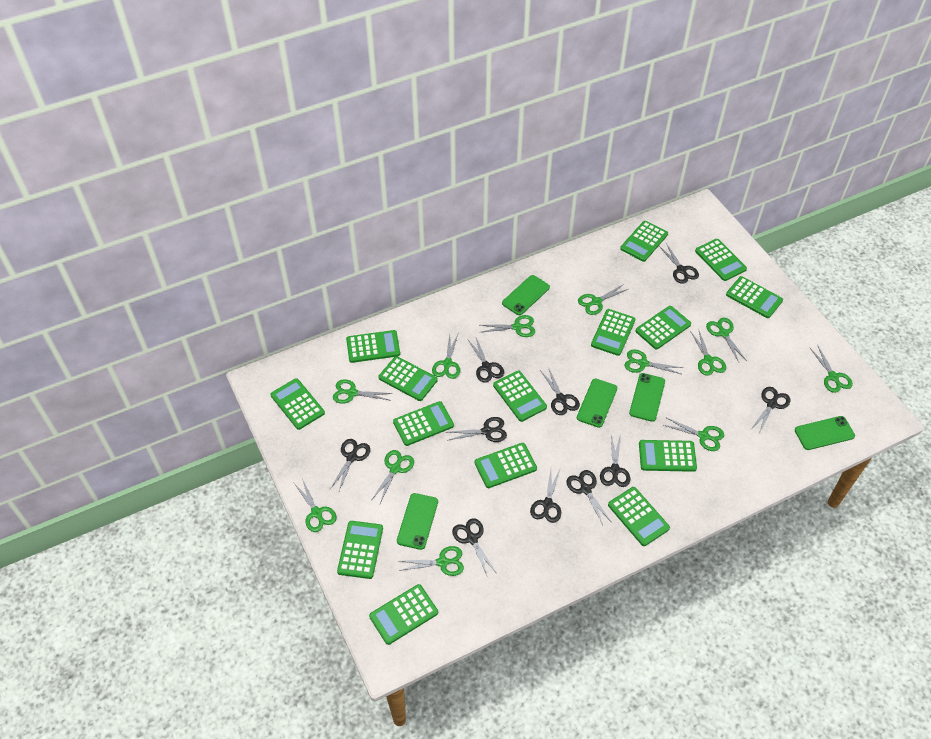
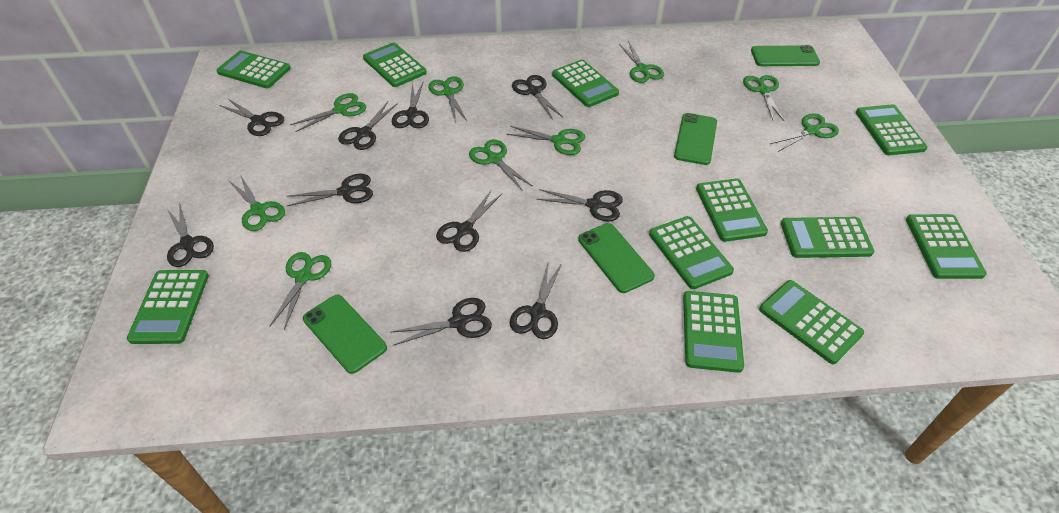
green calculator: [270,378,325,430] [337,521,383,579] [346,330,400,363] [369,584,438,645] [379,356,438,401] [393,401,454,446] [475,443,537,488] [493,371,547,422] [591,309,635,356] [608,487,670,546] [620,221,668,262] [635,306,691,349] [639,440,697,472] [695,239,747,281] [726,276,783,318] = 15 -> [127,270,209,344] [216,51,291,88] [363,43,427,87] [552,60,619,107] [649,216,734,289] [683,291,744,373] [696,178,768,242] [759,280,864,364] [781,217,874,258] [856,104,927,155] [906,214,987,279] = 11
green phone: [397,493,438,550] [502,275,550,315] [577,378,617,428] [629,373,665,422] [795,416,855,450] = 5 -> [303,295,387,374] [578,223,655,293] [674,113,717,165] [751,45,820,66] = 4
green scissors: [293,479,337,532] [333,379,393,404] [372,450,414,503] [398,546,464,576] [432,334,460,379] [479,315,535,337] [578,284,628,315] [625,349,683,374] [664,418,724,451] [690,329,726,376] [706,318,747,362] [810,346,853,393] = 12 -> [229,176,285,231] [269,252,331,330] [290,93,367,132] [428,76,467,123] [469,139,533,191] [506,126,585,155] [619,41,664,83] [743,75,784,121] [770,113,839,152] = 9

